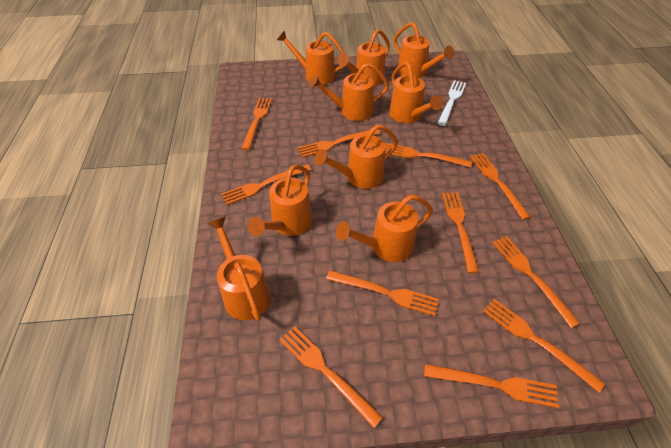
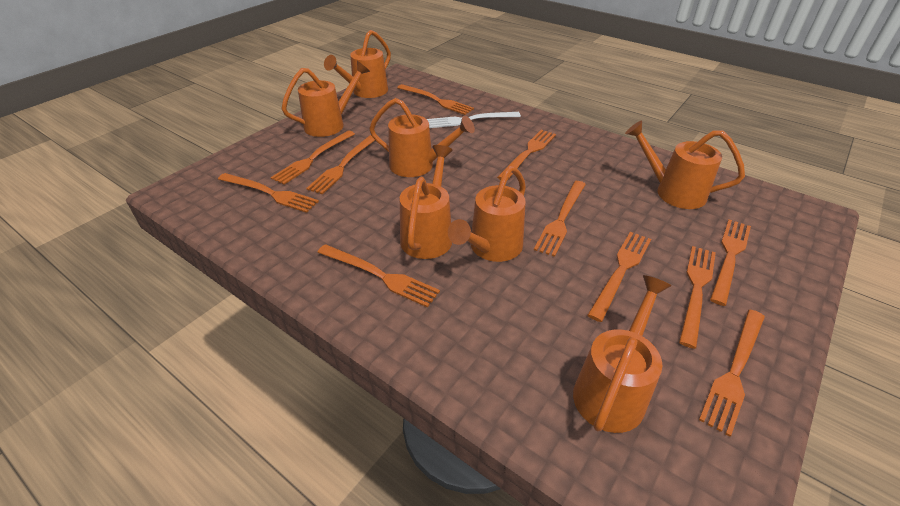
orange watering can: [207,217,271,321] [248,164,313,236] [277,30,345,85] [309,63,389,121] [315,124,398,189] [336,195,433,262] [338,29,390,86] [389,62,443,123] [394,22,454,78] = 9 -> [281,61,370,137] [324,30,391,98] [369,98,475,177] [400,145,453,259] [448,166,526,262] [573,275,671,433] [625,121,745,209] = 7

